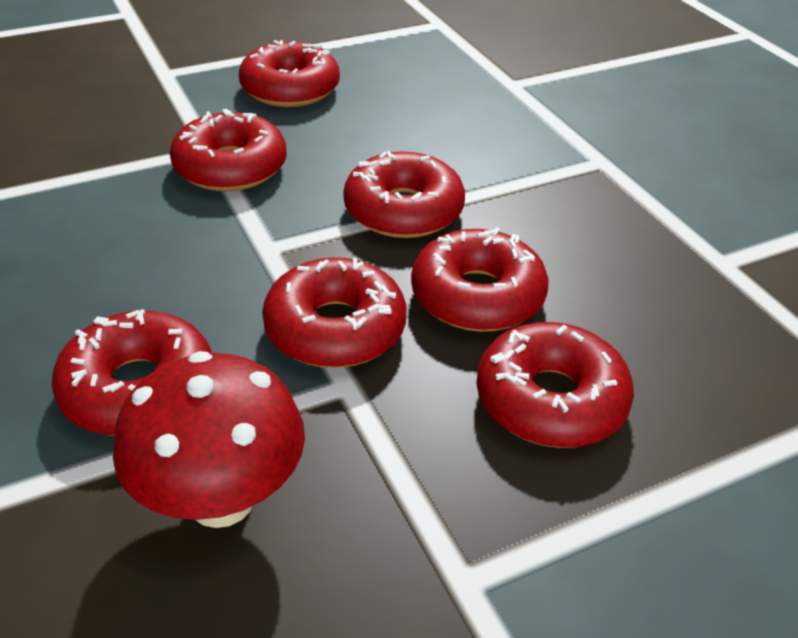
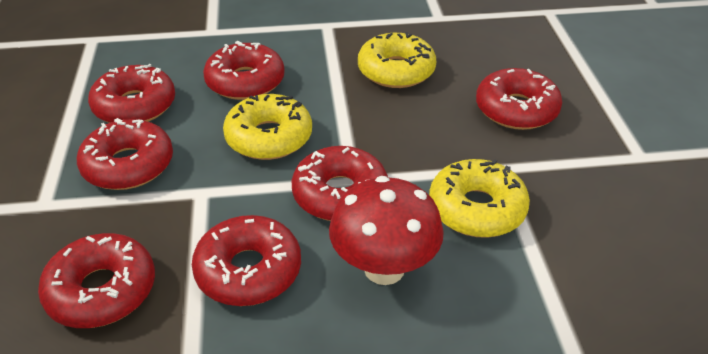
yellow donut: none = 0 -> [223,94,312,160] [358,32,436,88] [429,159,530,238] = 3

